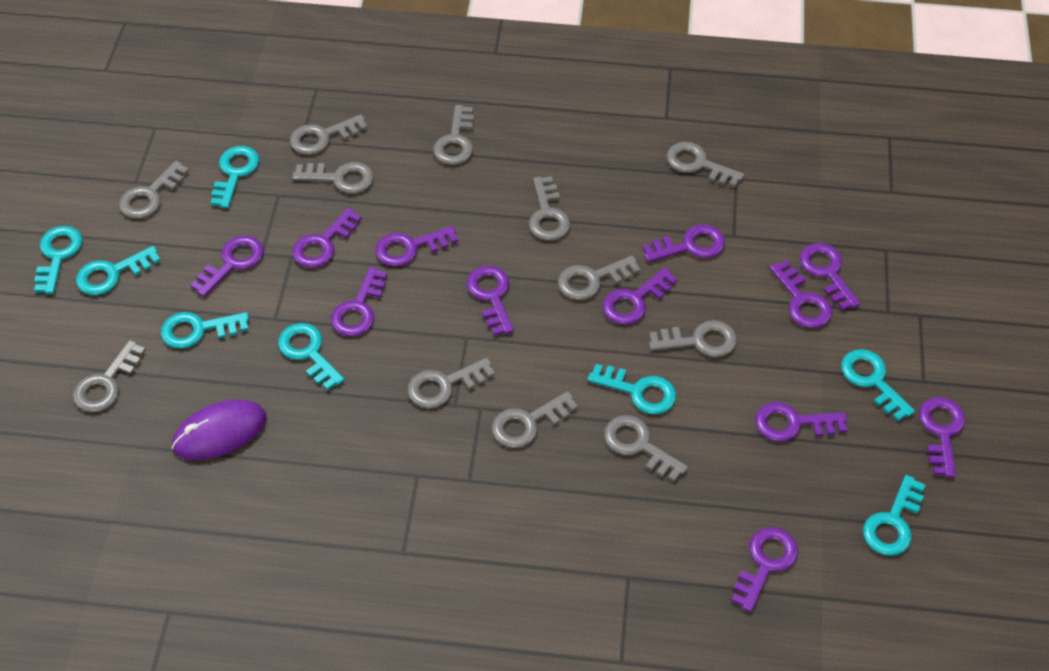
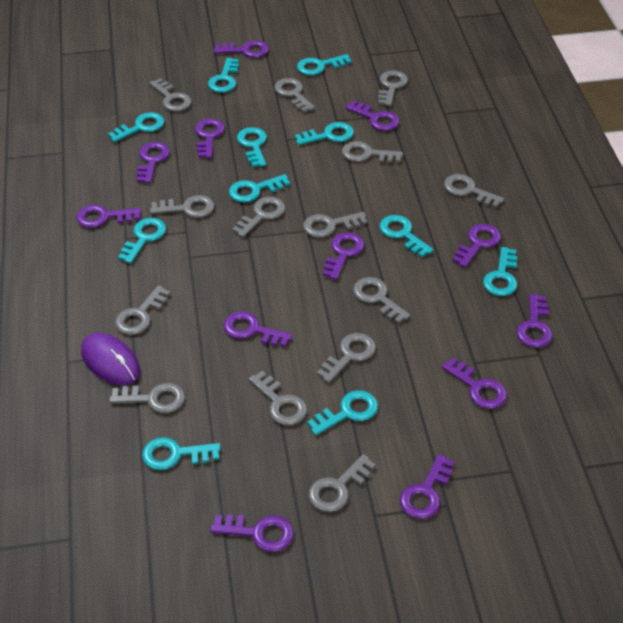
grey key: [73,340,146,412] [119,161,189,219] [290,114,367,155] [292,162,374,194] [408,358,495,409] [433,105,474,165] [492,391,578,448] [529,176,570,241] [558,255,640,300] [604,415,688,482] [649,320,737,357] [667,142,744,187] = 12 -> [109,383,185,413] [115,285,170,335] [149,78,192,112] [150,195,214,218] [232,197,285,237] [249,371,307,425] [274,78,315,113] [303,212,367,238] [309,454,376,512] [317,333,376,383] [342,141,403,163] [353,277,410,324] [378,71,408,106] [444,174,504,208] = 14
turquoise key: [34,226,83,294] [76,246,161,295] [161,312,249,349] [211,146,260,208] [278,323,345,391] [588,364,676,414] [841,349,915,421] [863,475,925,556] = 8 -> [108,112,164,142] [118,218,166,264] [142,437,221,470] [208,58,239,93] [229,174,290,203] [237,127,267,167] [295,122,354,145] [297,54,352,75] [307,390,378,435] [380,215,433,257] [483,247,517,296] = 11

